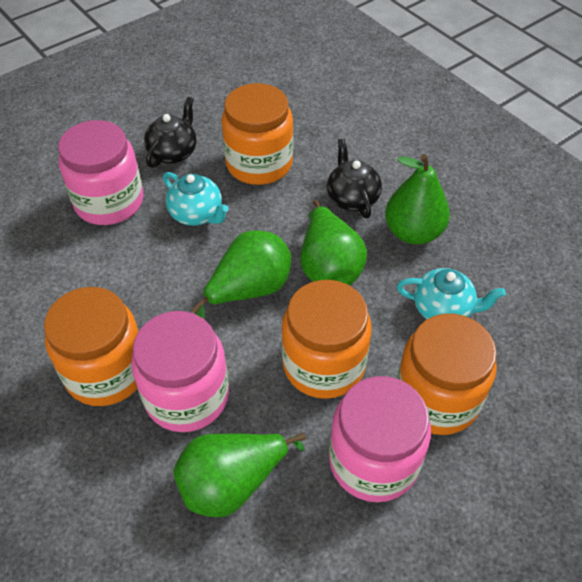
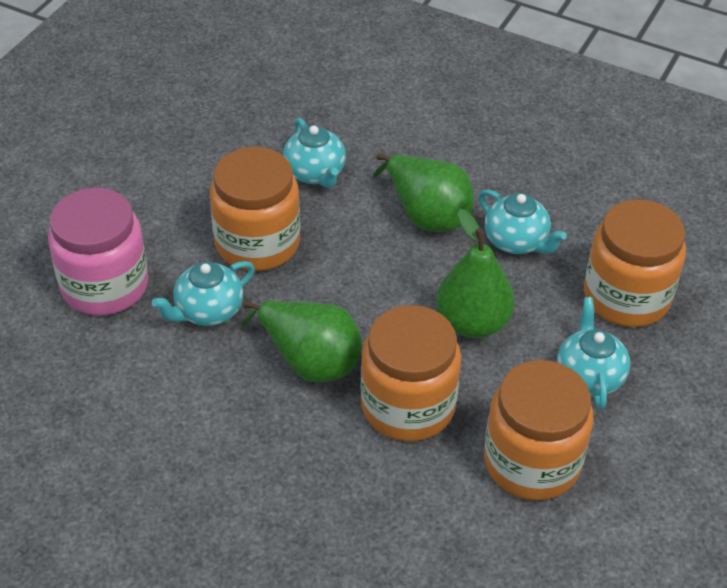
black teapot: [144,97,196,168] [327,139,382,218] = 2 -> none = 0
green pear: [173,433,306,517] [191,230,291,319] [300,200,367,285] [385,154,450,245] = 4 -> [242,301,362,382] [373,153,474,232] [436,209,515,338] = 3
pink jar: [58,120,143,225] [131,311,229,432] [329,376,431,502] = 3 -> [48,188,149,315] = 1
turquoise teapot: [163,172,229,226] [397,268,506,319] = 2 -> [152,261,255,326] [283,118,346,188] [479,189,567,254] [557,297,630,410] = 4

